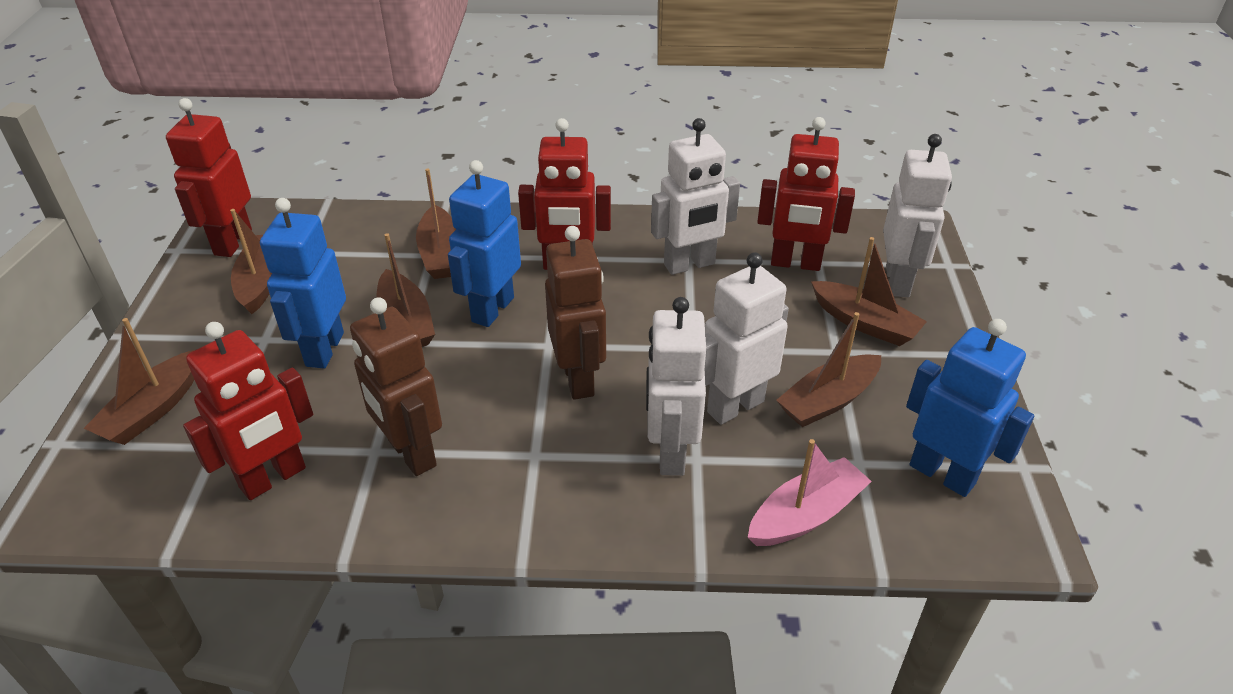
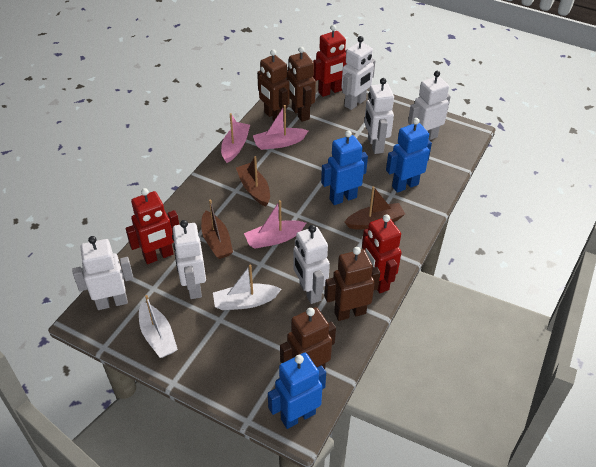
brown boat: [84,318,197,445] [230,209,272,314] [377,233,435,347] [416,169,456,279] [776,312,881,427] [811,237,927,346] = 6 -> [201,199,233,259] [236,156,270,206] [344,186,405,229] = 3
brown robot: [350,297,442,476] [545,226,606,400] = 2 -> [257,49,290,122] [280,307,336,369] [287,47,316,122] [325,247,380,321] = 4
pink boat: [748,439,872,546] = 1 -> [221,113,250,163] [244,200,306,249] [253,105,308,150] = 3
red robot: [166,98,252,257] [183,322,313,500] [518,118,611,270] [757,117,855,271] = 4 -> [126,188,179,264] [313,25,346,97] [362,214,402,293] = 3
white boat: none = 0 -> [139,295,178,358] [213,265,282,310] = 2
white robot: [646,297,706,476] [651,118,740,275] [705,252,789,425] [883,134,952,297] = 4 -> [72,236,134,310] [172,220,206,299] [293,225,330,304] [341,36,376,110] [364,78,394,154] [408,71,451,140] = 6

